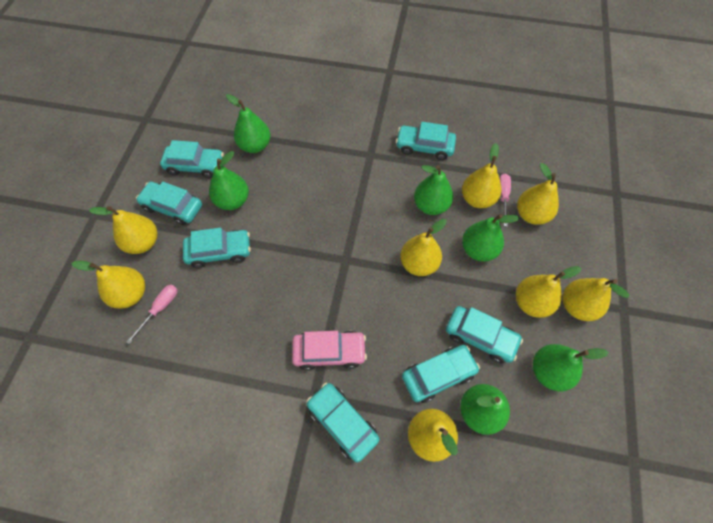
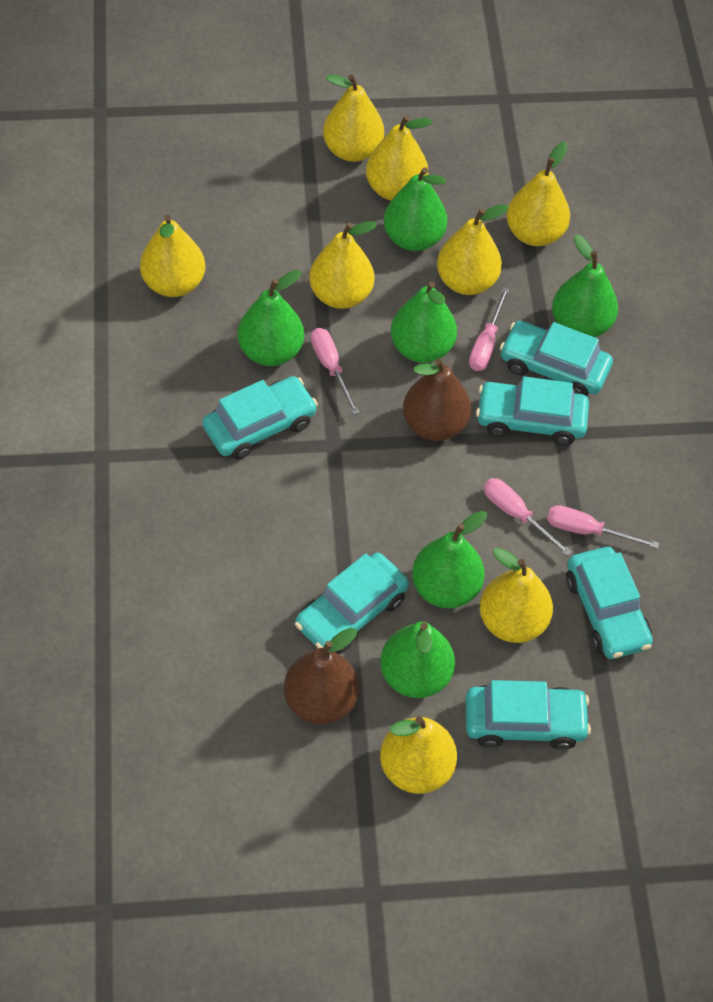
brown pear: none = 0 -> [284,628,359,724] [403,358,471,441] = 2
pink car: [292,331,367,371] = 1 -> none = 0
pink screwdriver: [126,285,178,344] [499,173,511,226] = 2 -> [311,328,359,415] [469,287,509,371] [484,478,572,556] [547,505,659,549] = 4
turquoise car: [136,182,202,225] [160,140,224,178] [183,228,251,268] [307,383,380,462] [396,122,456,160] [402,345,480,403] [446,306,523,363] = 7 -> [202,376,318,460] [295,553,409,654] [466,680,591,750] [476,376,589,446] [500,321,613,396] [566,547,653,659] = 6

